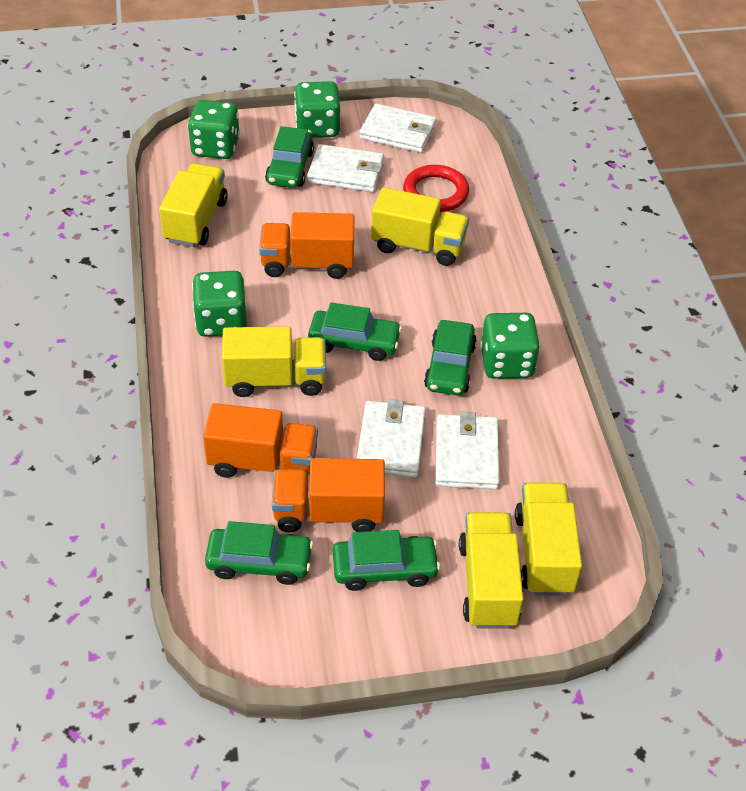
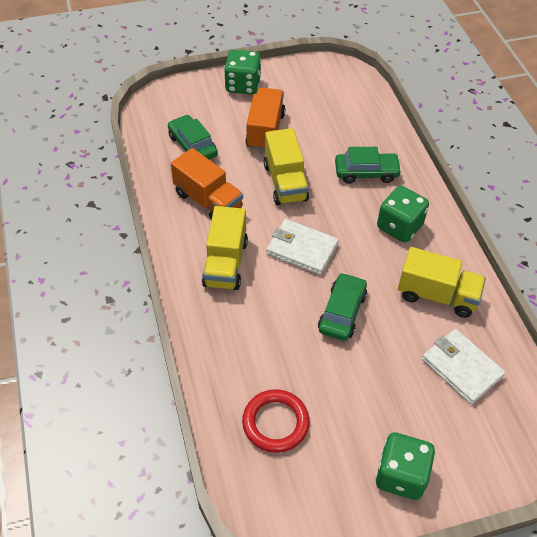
green car: [205,521,313,585] [265,126,314,188] [308,302,402,361] [333,530,440,591] [424,320,477,395] = 5 -> [168,115,218,160] [318,273,367,341] [335,147,402,184] = 3
green dice: [188,100,240,159] [192,271,247,337] [294,81,340,138] [480,313,540,379] = 4 -> [224,50,261,95] [375,433,435,500] [377,186,429,242] = 3
orange truck: [203,403,318,478] [259,212,355,279] [272,458,385,533] = 3 -> [171,148,243,220] [245,88,285,151] = 2
white wallet: [307,144,384,192] [357,399,426,478] [359,103,437,153] [435,412,500,490] = 4 -> [266,219,338,275] [422,329,505,404] = 2
yellow truck: [159,163,228,247] [222,326,326,397] [371,187,469,266] [459,512,524,629] [515,482,582,596] = 5 -> [202,206,248,290] [264,128,309,205] [398,247,486,318] = 3

